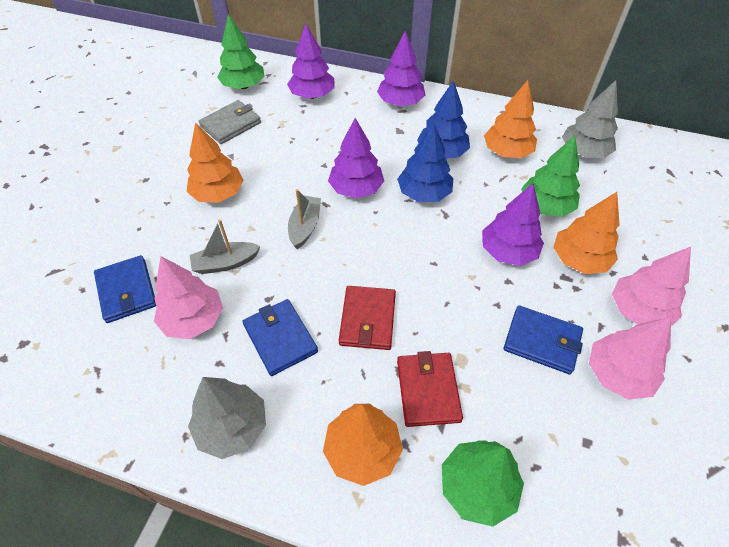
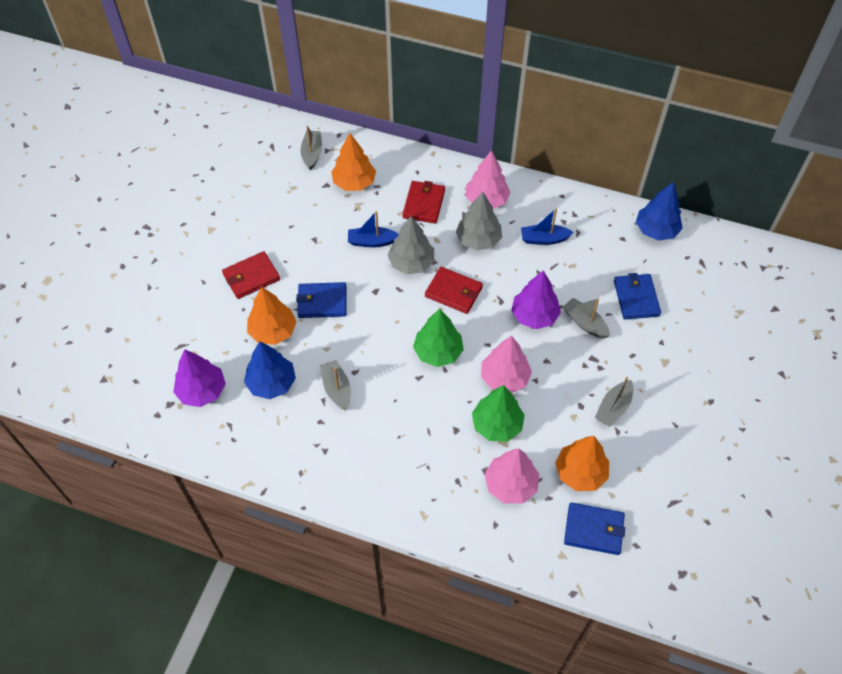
blue boat: none = 0 -> [348,211,399,247] [521,208,574,245] = 2
green tree: [217,14,264,89] [442,440,524,527] [521,136,580,217] = 3 -> [413,309,464,367] [472,385,525,442] = 2
grey boat: [190,219,261,274] [288,189,321,249] = 2 -> [301,125,322,171] [320,360,351,411] [563,298,610,339] [595,377,633,427] = 4
grey wallet: [198,100,261,144] = 1 -> none = 0
orange tree: [187,122,244,203] [323,404,403,486] [484,80,537,158] [553,192,620,274] = 4 -> [247,287,296,345] [331,133,376,191] [555,436,609,491] = 3
purple tree: [287,24,334,99] [328,118,384,198] [377,30,425,106] [482,183,544,266] = 4 -> [173,349,226,407] [511,271,561,329] = 2
red wallet: [339,286,396,350] [397,351,463,427] = 2 -> [222,251,280,299] [402,181,445,223] [425,267,483,314] = 3

